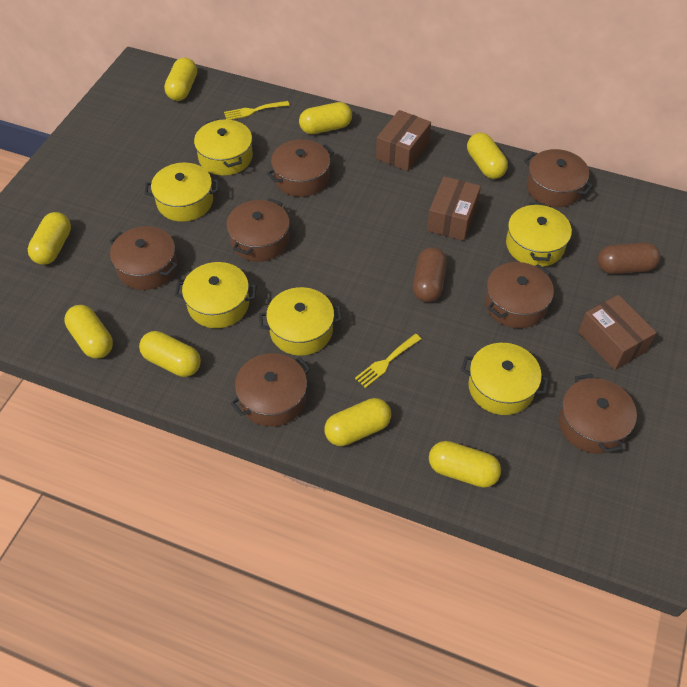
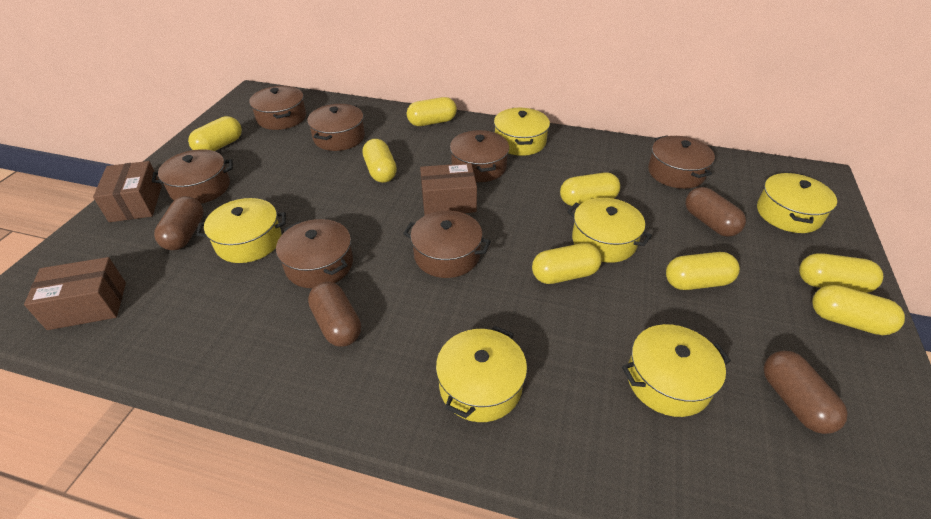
brown capsule: [413,247,447,302] [597,242,660,274] = 2 -> [154,196,204,250] [308,282,361,347] [685,187,746,237] [764,351,848,434] = 4
yellow fork: [224,101,290,120] [355,334,421,388] = 2 -> none = 0

